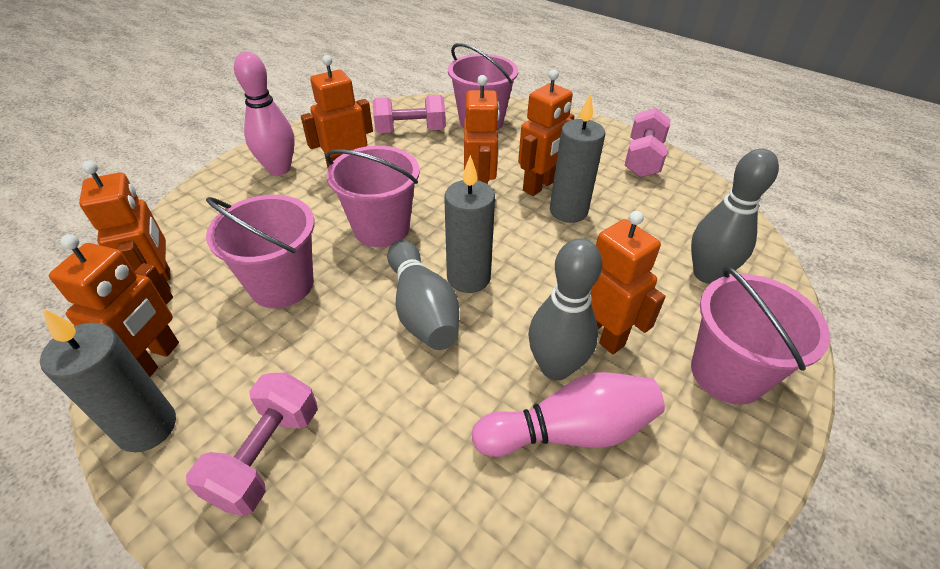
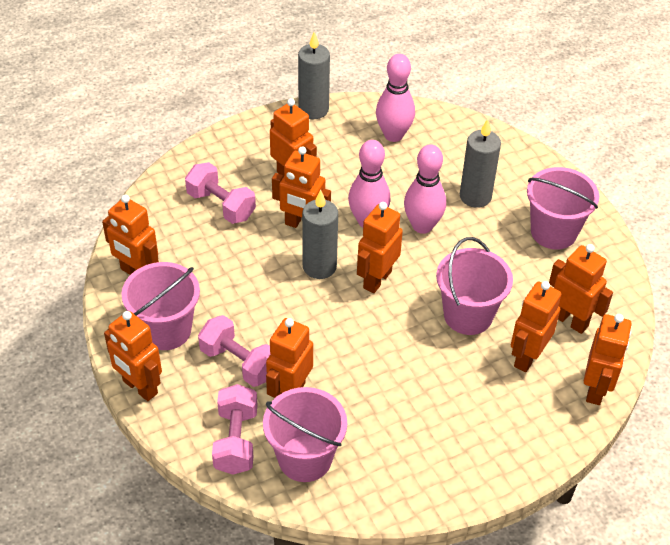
grey bowling pin: [387,240,459,350] [528,238,602,380] [691,149,779,284] = 3 -> none = 0
orange robot: [49,234,179,377] [79,161,170,290] [301,55,373,168] [464,75,500,184] [518,69,575,196] [591,211,666,354] = 6 -> [102,195,159,275] [104,311,162,401] [266,318,313,398] [270,98,317,177] [272,146,331,228] [357,202,403,293] [511,281,561,372] [549,244,613,334] [584,314,632,405] = 9
pink bowling pin: [234,52,295,176] [472,372,665,457] = 2 -> [348,140,391,227] [376,54,415,142] [404,144,446,234] = 3

